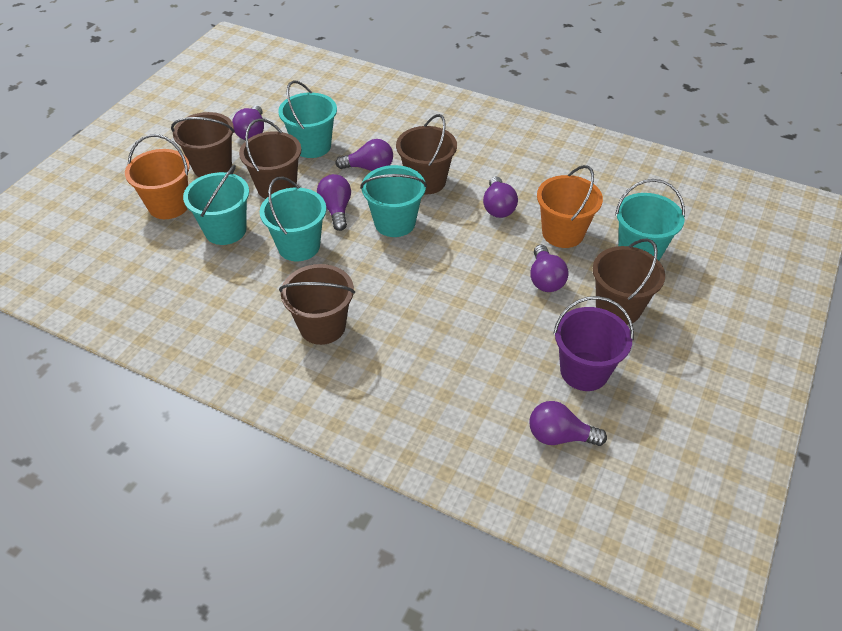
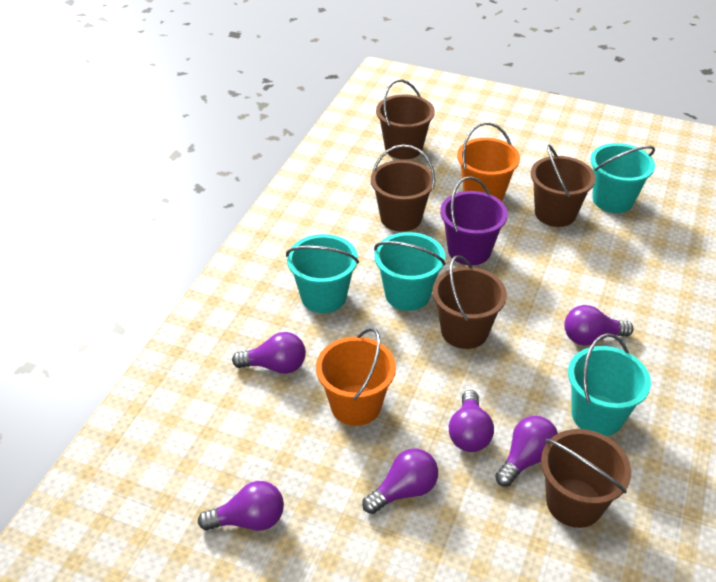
turquoise bucket: [183,165,249,245] [260,176,326,261] [278,80,337,158] [360,165,427,237] [615,179,685,260] = 5 -> [286,234,359,313] [374,232,446,311] [568,333,651,436] [590,143,655,213] = 4

